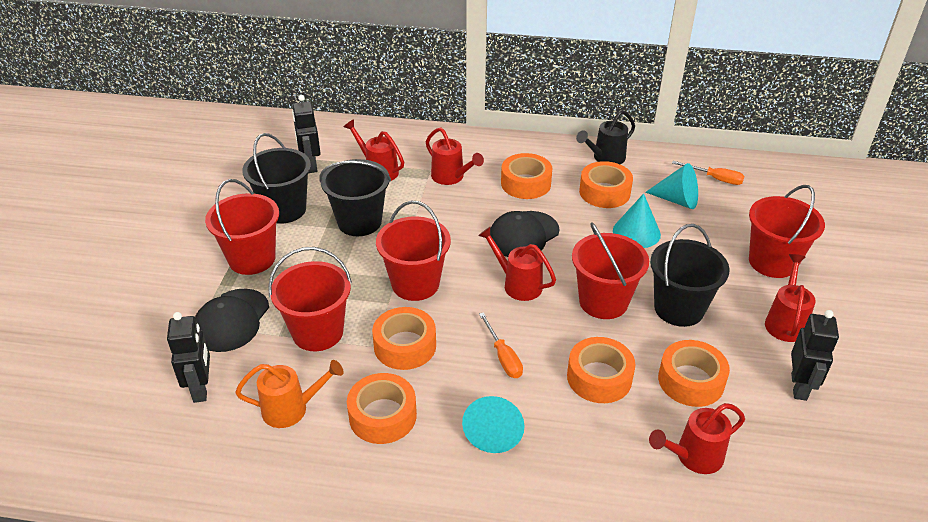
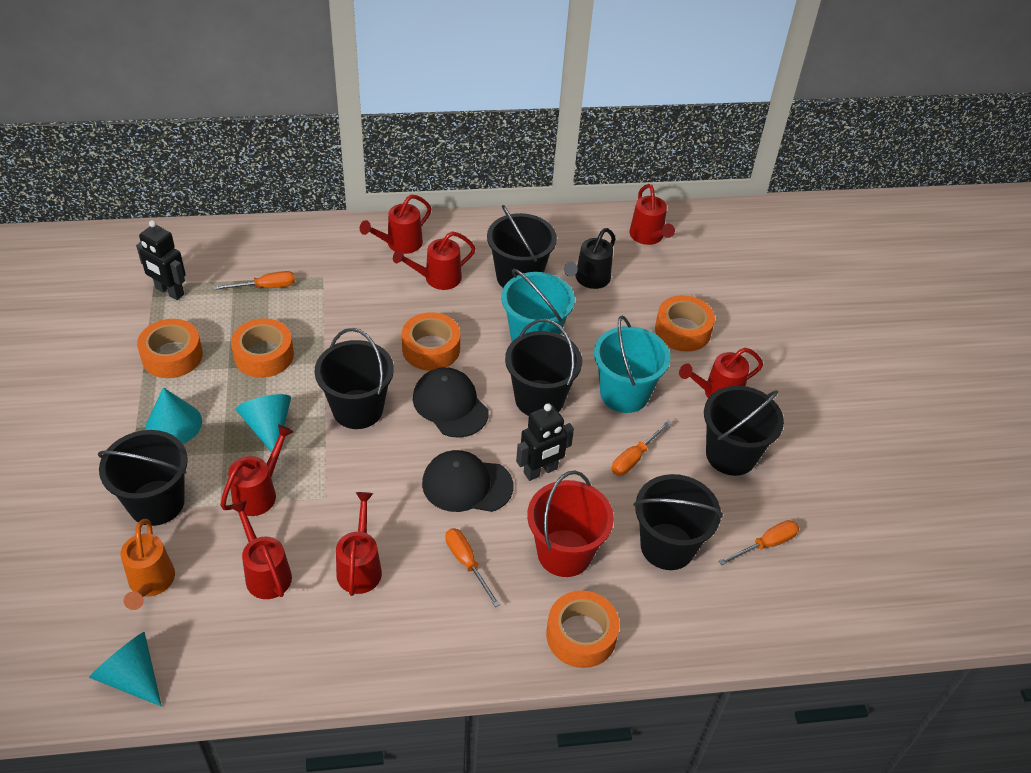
black bucket: [242,133,311,224] [319,159,391,236] [650,224,730,327] = 3 -> [98,430,188,526] [314,328,394,429] [487,205,557,288] [505,319,582,416] [634,474,723,570] [704,386,784,476] = 6
black robot: [167,312,210,403] [292,95,321,173] [791,310,839,401] = 3 -> [136,220,186,300] [516,403,574,481] = 2
orange screwdriver: [479,312,523,378] [672,161,745,185] = 2 -> [213,271,295,290] [446,528,500,607] [612,420,672,476] [719,520,799,565] = 4
orange tape: [347,373,417,444] [372,307,436,370] [501,153,552,199] [567,337,635,403] [579,161,633,208] [658,340,730,407] = 6 -> [137,319,203,378] [231,318,294,378] [402,312,460,371] [546,591,620,668] [655,295,715,352] = 5
red bucket: [205,179,279,275] [268,247,352,351] [376,201,451,301] [572,222,649,319] [749,185,825,278] = 5 -> [527,471,614,577] = 1
red watering can: [344,119,404,181] [426,128,484,185] [478,227,556,301] [649,403,745,474] [765,254,816,342] = 5 -> [221,425,293,516] [230,500,292,599] [336,492,382,596] [360,195,431,254] [393,231,476,290] [629,184,675,245] [679,348,763,398] = 7
turquoise bucket: none = 0 -> [501,269,575,342] [594,315,670,413] = 2

